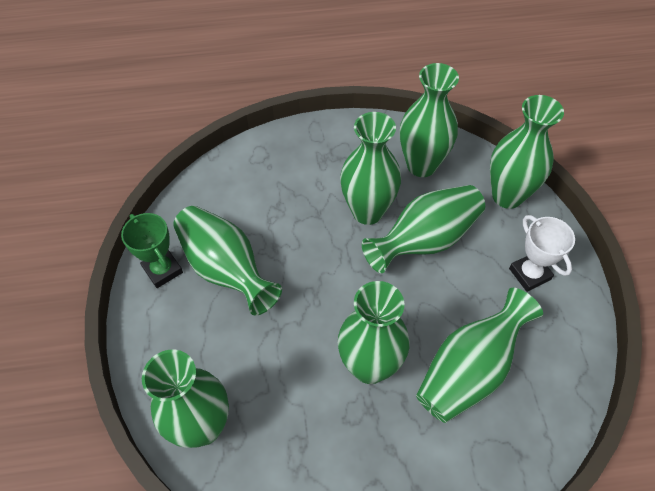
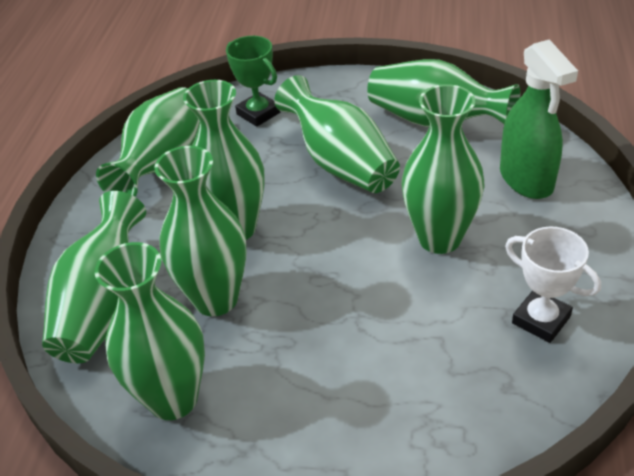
green spray bottle: none = 0 -> [500,39,578,199] = 1

